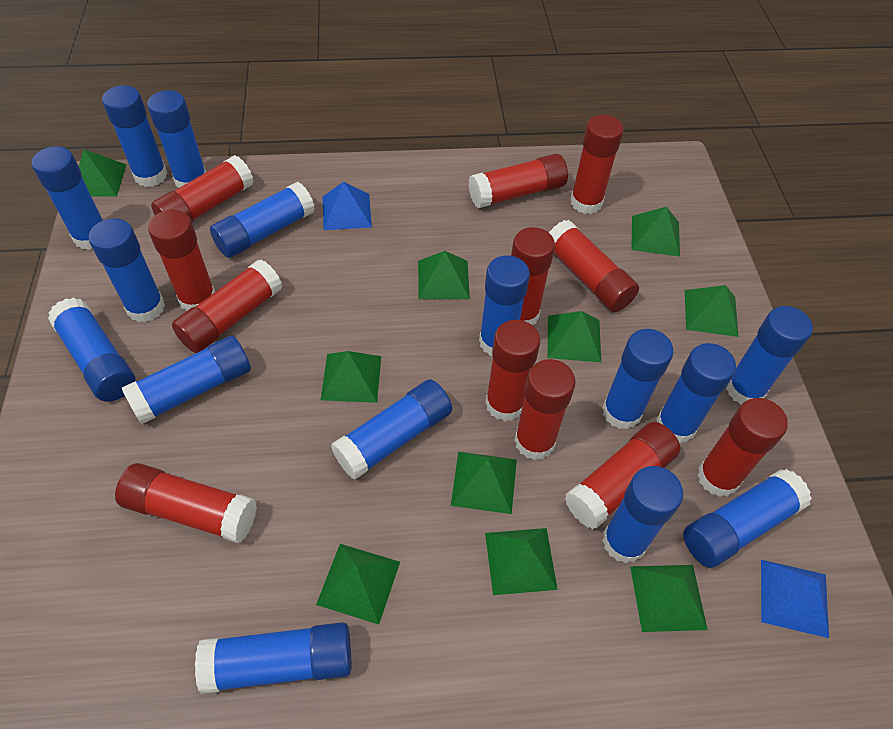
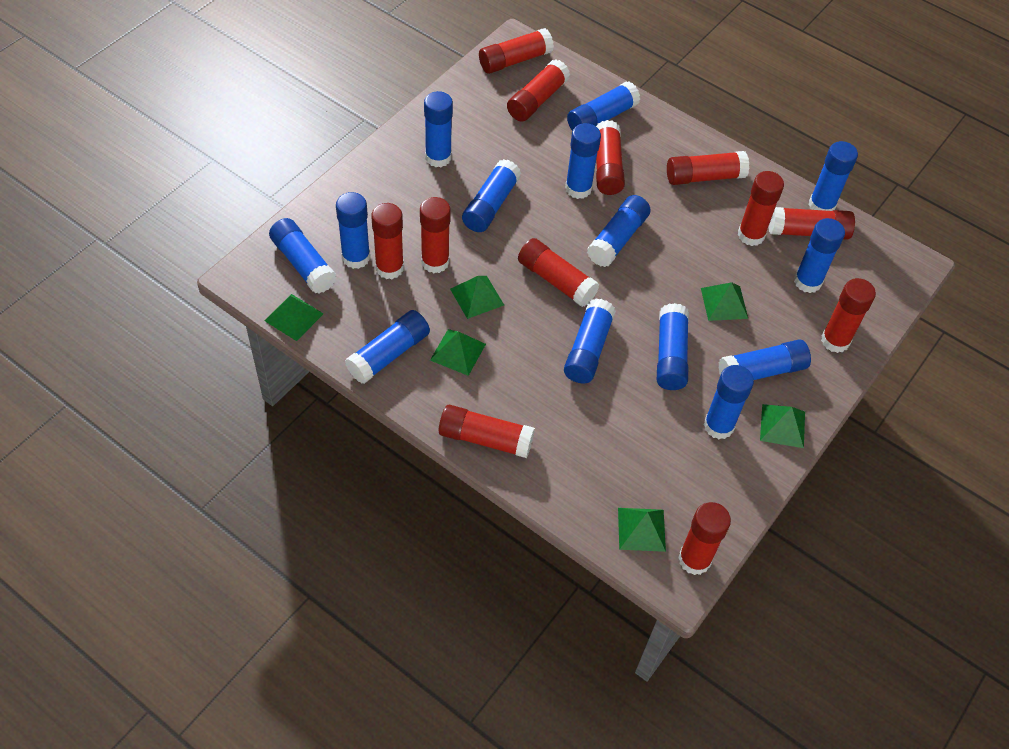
blue glue stick: [32,146,103,250] [48,297,136,402] [89,218,165,322] [102,85,168,187] [121,336,251,425] [147,90,206,188] [195,622,351,694] [210,182,315,258] [331,379,452,480] [479,256,530,356] [602,329,674,429] [602,466,683,564] [656,343,736,444] [683,469,812,568] [726,306,813,405] = 15 -> [269,218,337,293] [336,192,370,269] [345,310,430,384] [424,91,453,167] [462,159,521,232] [564,299,616,383] [565,123,601,199] [567,81,640,131] [587,195,651,267] [657,303,689,390] [704,365,754,439] [718,339,811,380] [794,218,845,293] [808,141,858,211] = 14
blue pyramid: [322,182,372,230] [761,560,829,638] = 2 -> none = 0
green pyramid: [79,149,126,197] [316,544,400,624] [321,351,381,403] [418,251,470,299] [451,452,517,514] [485,528,558,595] [548,311,601,362] [630,565,708,632] [631,207,680,256] [685,285,739,337] = 10 -> [265,294,324,341] [430,329,486,376] [450,276,504,319] [618,508,666,552] [701,282,748,321] [760,404,805,448] = 6

